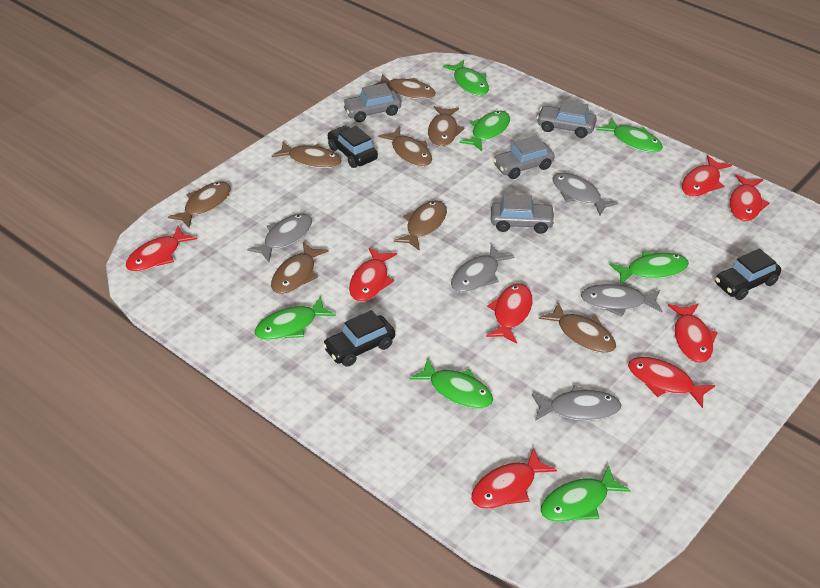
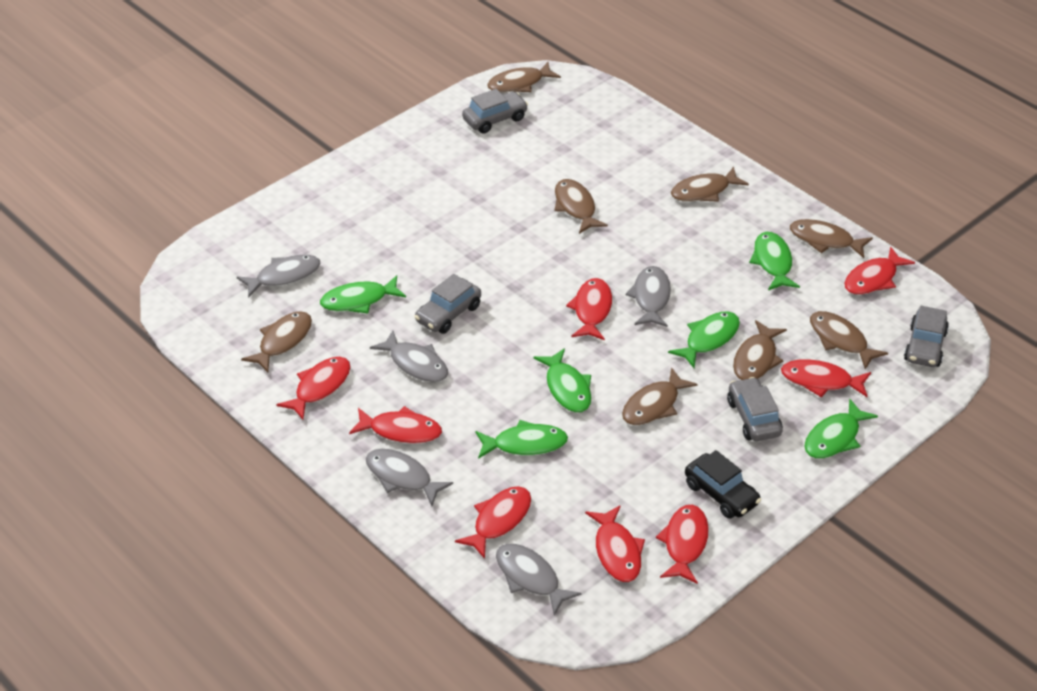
black car: [322,310,395,367] [328,126,378,168] [715,248,781,300] = 3 -> [685,450,761,519] = 1
green fish: [254,296,336,340] [409,358,493,409] [443,60,489,96] [460,111,510,151] [540,465,631,522] [597,118,663,153] [610,251,689,285] = 7 -> [320,275,406,313] [475,420,568,459] [534,348,592,413] [668,312,740,368] [749,232,800,290] [804,399,878,459] = 6

